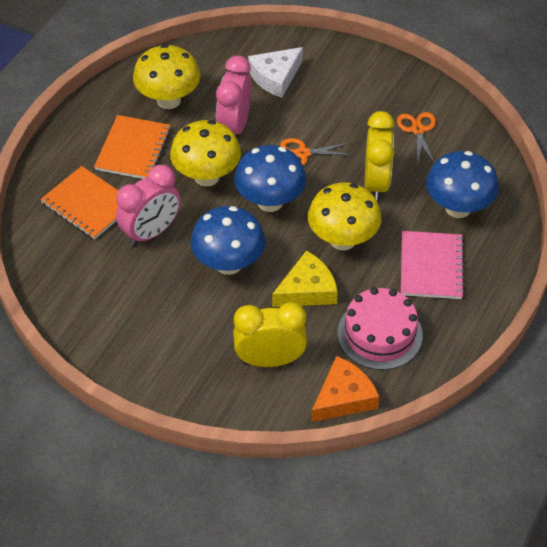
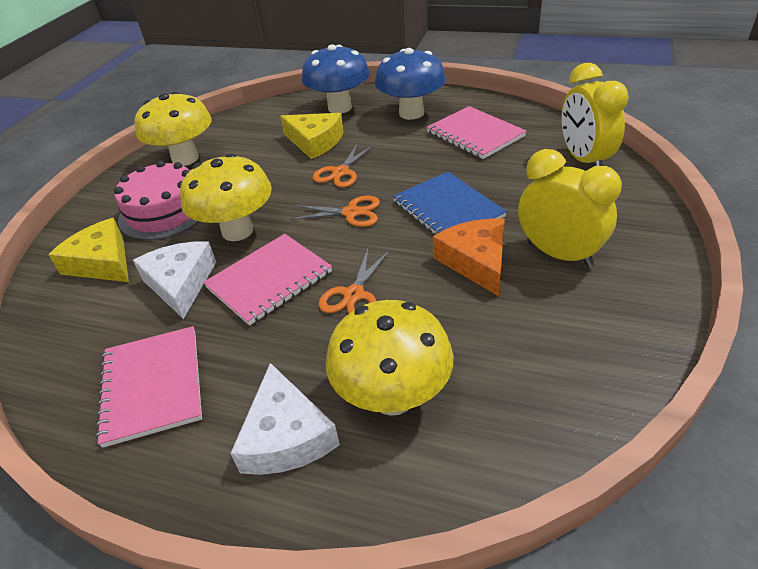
blue mushroom: [190,206,265,275] [234,145,306,212] [426,151,499,218] = 3 -> [302,44,370,114] [375,48,446,120] = 2
blue notebook: none = 0 -> [393,172,507,235] = 1
orange notebook: [40,166,119,240] [94,115,171,179] = 2 -> none = 0
orange scissors: [280,138,353,166] [397,112,436,163] = 2 -> [290,196,380,227] [313,143,374,188] [319,249,390,314] = 3
pink clock: [116,165,181,246] [216,56,252,135] = 2 -> none = 0
pink notebook: [401,231,465,299] = 1 -> [96,326,202,448] [203,234,332,326] [427,106,527,159] = 3
white cheese: [248,47,303,98] = 1 -> [133,241,216,319] [230,363,340,475] = 2
yellow cheese: [272,250,338,307] = 1 -> [48,218,129,282] [280,113,343,159] = 2

